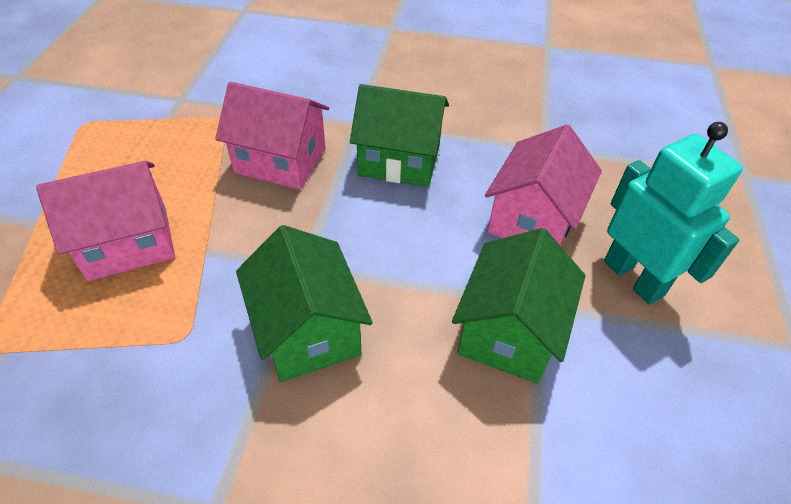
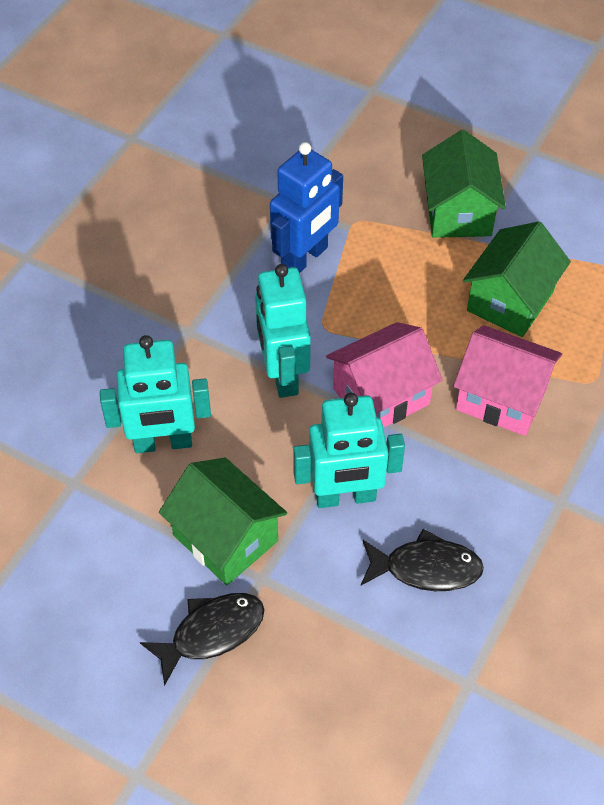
black fish: none = 0 -> [140,593,264,686] [361,529,484,591] = 2
blue robot: none = 0 -> [270,142,343,273] = 1
pink house: [36,161,175,281] [215,82,329,190] [485,125,602,246] = 3 -> [326,322,443,428] [453,325,562,436] = 2
turquoise robot: [604,122,743,305] = 1 -> [100,335,211,453] [255,264,311,398] [293,393,405,508] = 3

